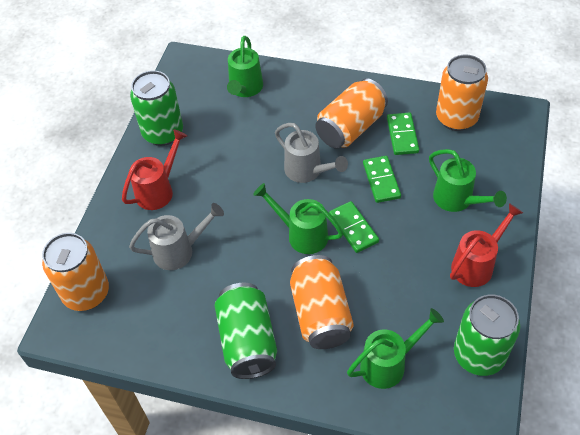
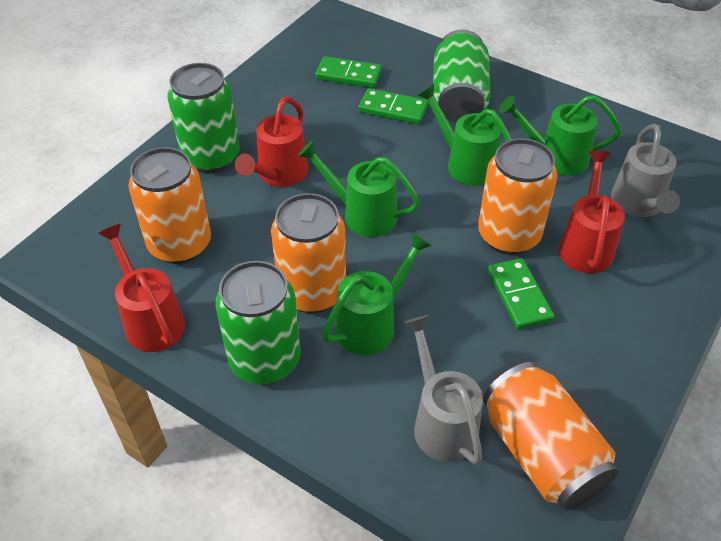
red watering can: [122,129,187,210] [450,203,523,287] = 2 -> [98,224,185,352] [235,97,308,187] [559,151,625,273] = 3

